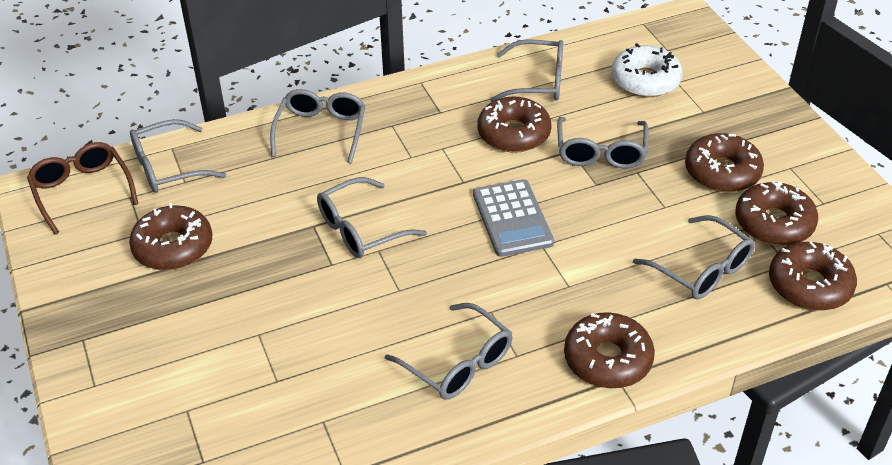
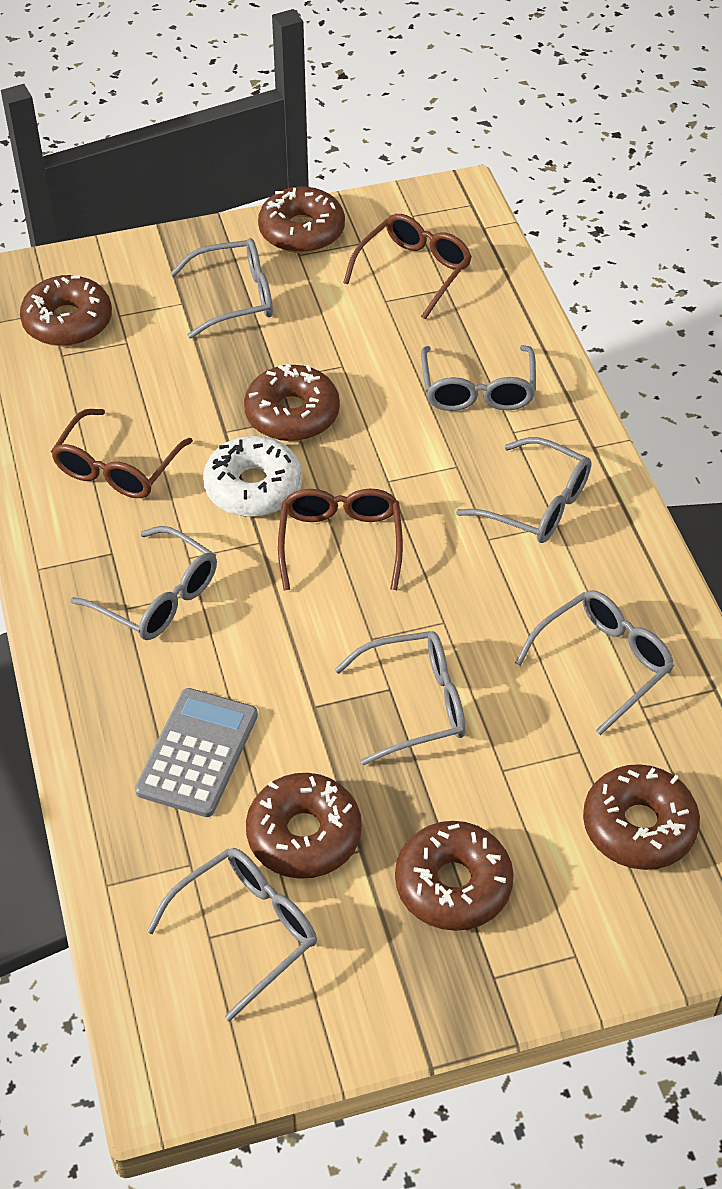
brown glasses: [27,142,138,234] = 1 -> [51,409,193,498] [278,488,403,591] [343,214,472,320] = 3

